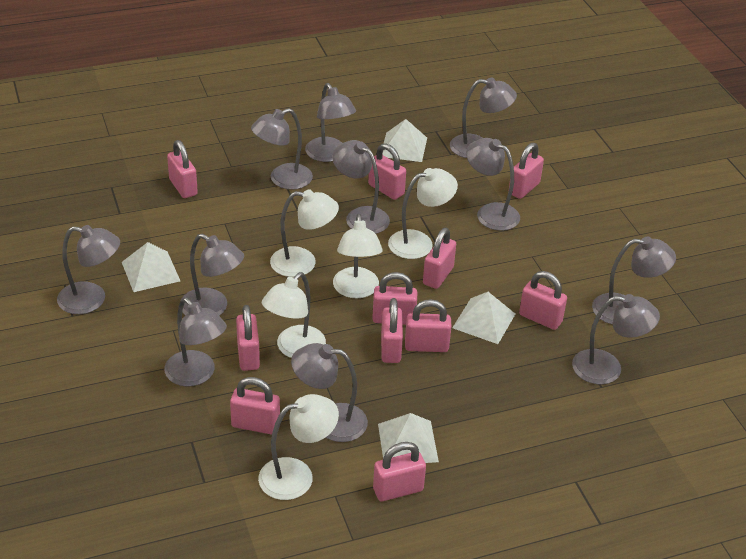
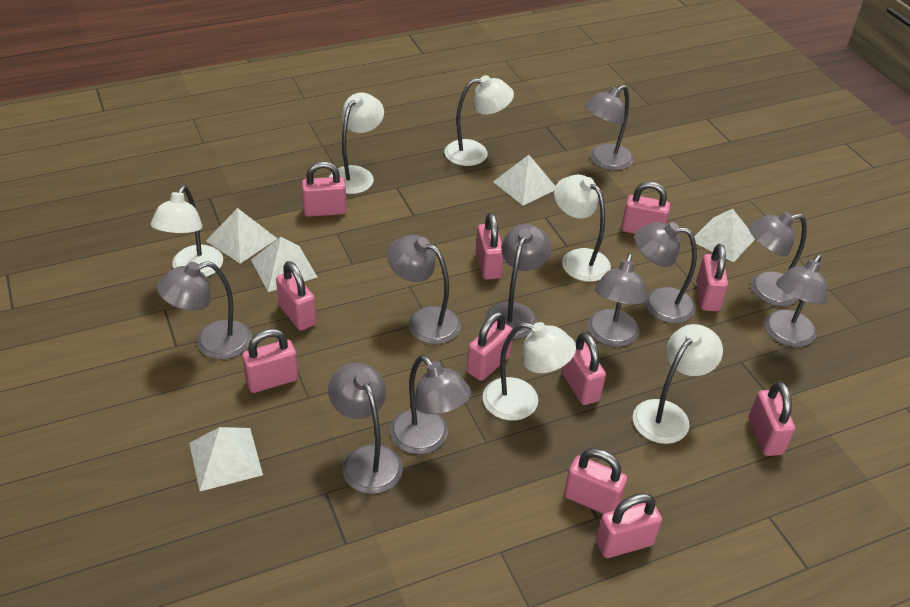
grey lamp: [57,225,120,314] [164,298,227,387] [181,234,244,316] [251,108,313,190] [291,343,368,442] [305,83,356,162] [332,140,390,234] [450,78,517,158] [466,138,520,231] [572,294,660,385] [592,237,676,325] = 11 -> [157,261,252,359] [328,363,403,494] [387,235,461,344] [390,355,471,454] [485,224,551,339] [585,85,633,170] [588,253,646,347] [635,222,697,323] [749,212,807,306] [764,254,827,347] = 10
white lamp: [258,394,339,500] [262,272,326,358] [270,189,339,277] [333,214,382,299] [388,168,458,259] = 5 -> [150,186,223,277] [329,93,384,194] [444,75,514,166] [483,322,576,421] [554,175,611,282] [633,324,723,444] = 6
white pyramid: [122,242,180,292] [378,413,439,463] [383,119,427,162] [452,292,515,344] = 4 -> [189,427,263,491] [206,208,277,263] [251,237,318,292] [493,155,555,205] [694,209,755,262] = 5

